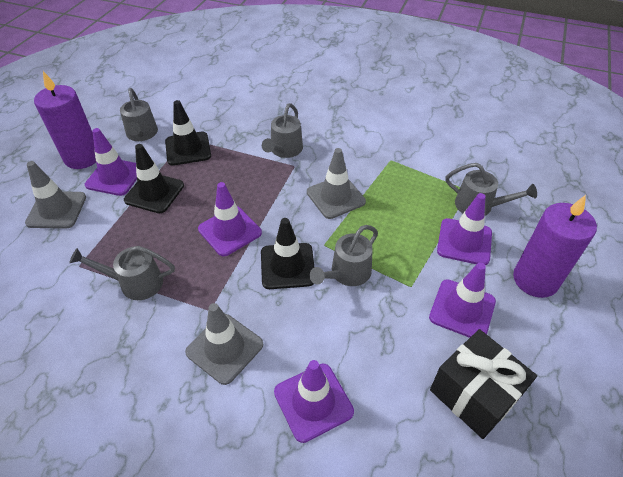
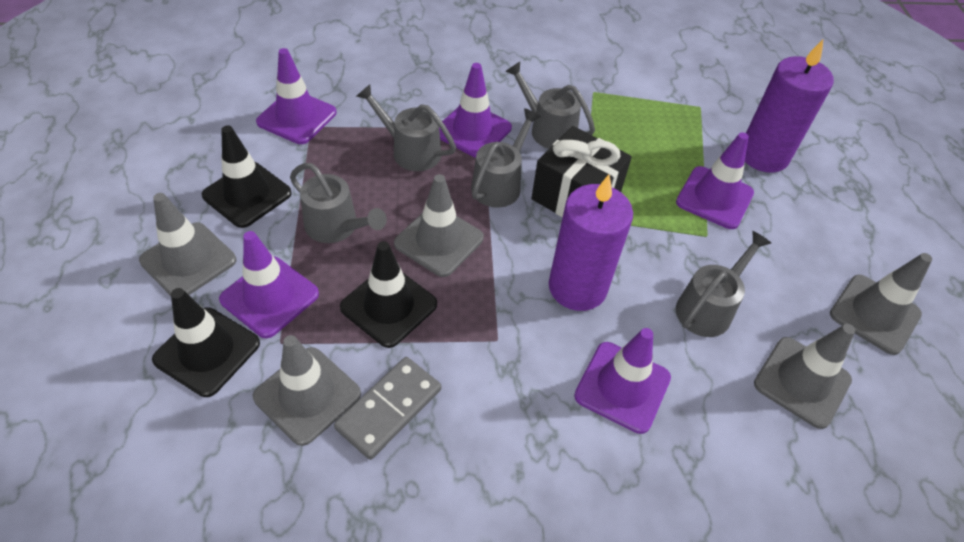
grey domino: none = 0 -> [334,357,441,460] = 1
grey traffic cone: [25,161,86,229] [185,303,263,385] [307,148,366,219] = 3 -> [139,193,236,296] [253,335,361,446] [394,174,484,277] [754,324,855,429] [830,253,932,355] = 5

